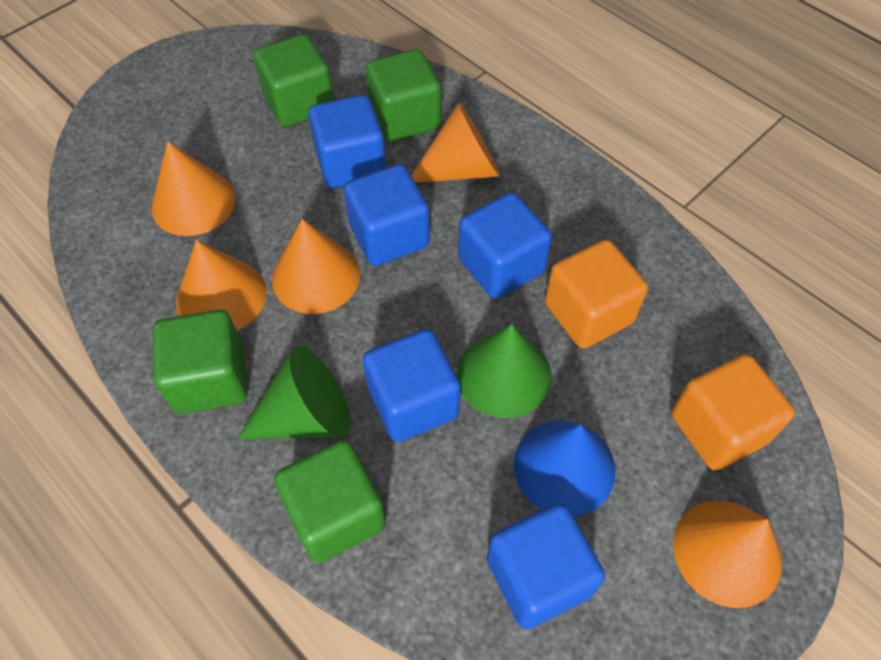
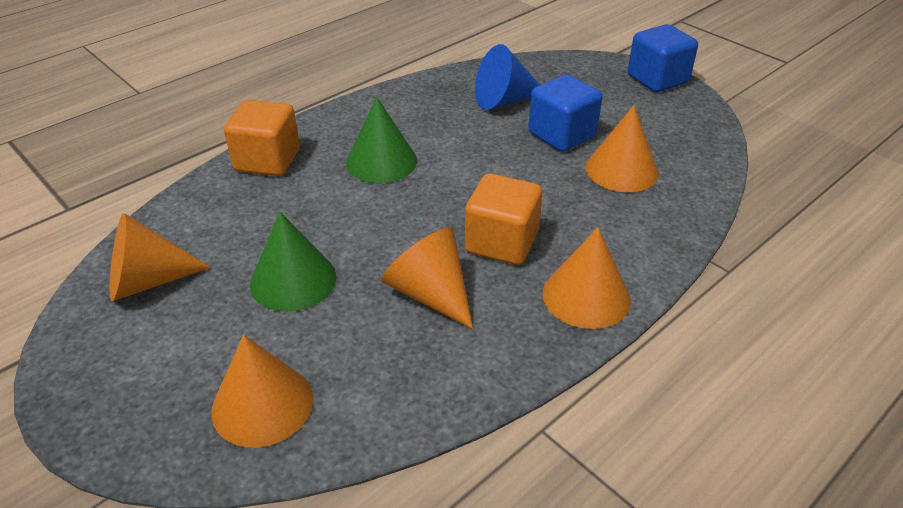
blue cube: [308,95,386,189] [344,164,430,266] [363,329,461,442] [458,192,552,299] [487,503,605,629] = 5 -> [528,74,602,152] [628,24,698,92] = 2
green cube: [153,310,247,414] [253,34,334,127] [274,440,386,563] [366,49,441,141] = 4 -> none = 0

